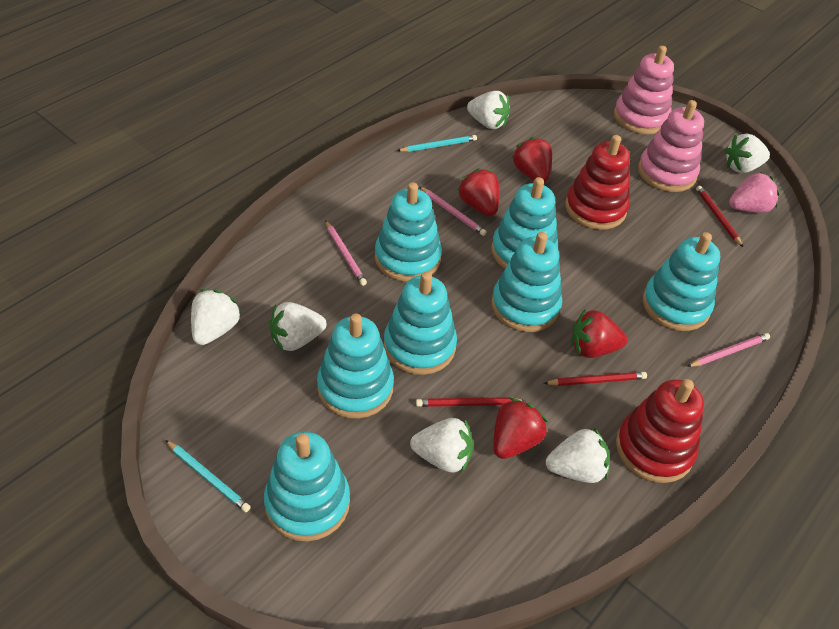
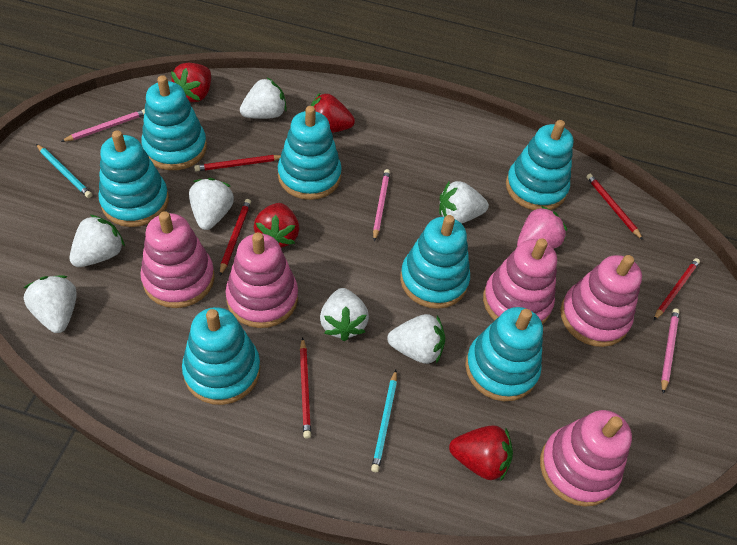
pink stacking toy: [614,46,674,134] [638,100,704,192] = 2 -> [140,211,215,308] [225,232,298,328] [483,238,557,324] [540,410,632,507] [560,255,642,347] = 5
red pencil: [416,397,525,407] [543,372,647,386] [696,186,743,247] = 3 -> [194,155,281,172] [220,199,251,276] [300,337,311,438] [586,174,643,240] [654,258,700,320] = 5
red stacking toy: [565,135,630,230] [616,379,704,483] = 2 -> none = 0
white strawberry: [191,289,241,345] [270,302,327,351] [410,418,473,473] [467,91,510,129] [546,427,610,483] [725,134,770,173] = 6 -> [24,275,76,333] [70,214,125,267] [189,178,234,230] [240,78,287,119] [320,288,369,341] [387,314,445,364] [439,181,489,224] = 7

